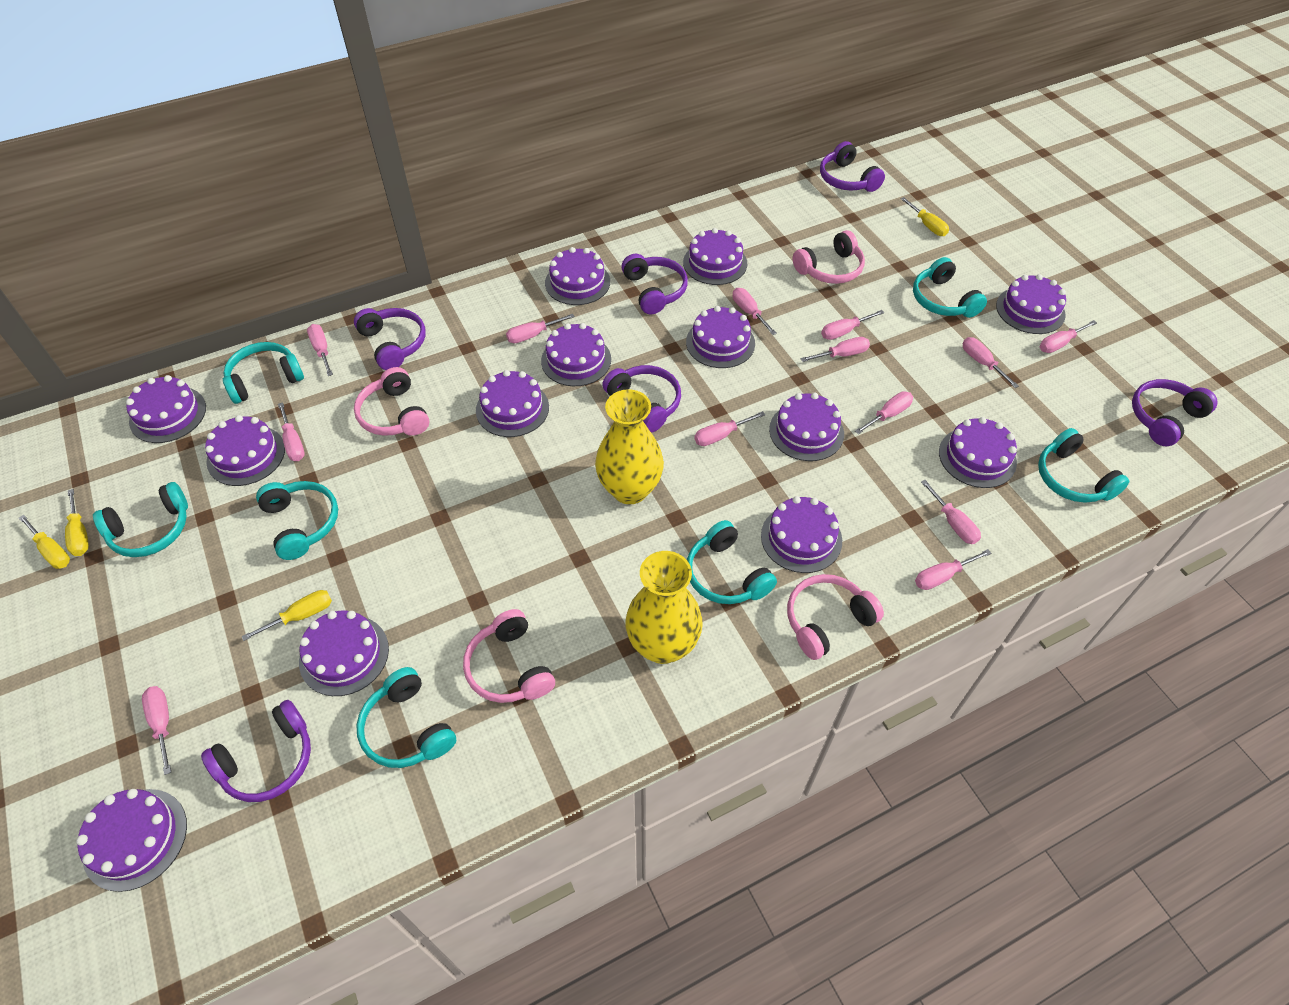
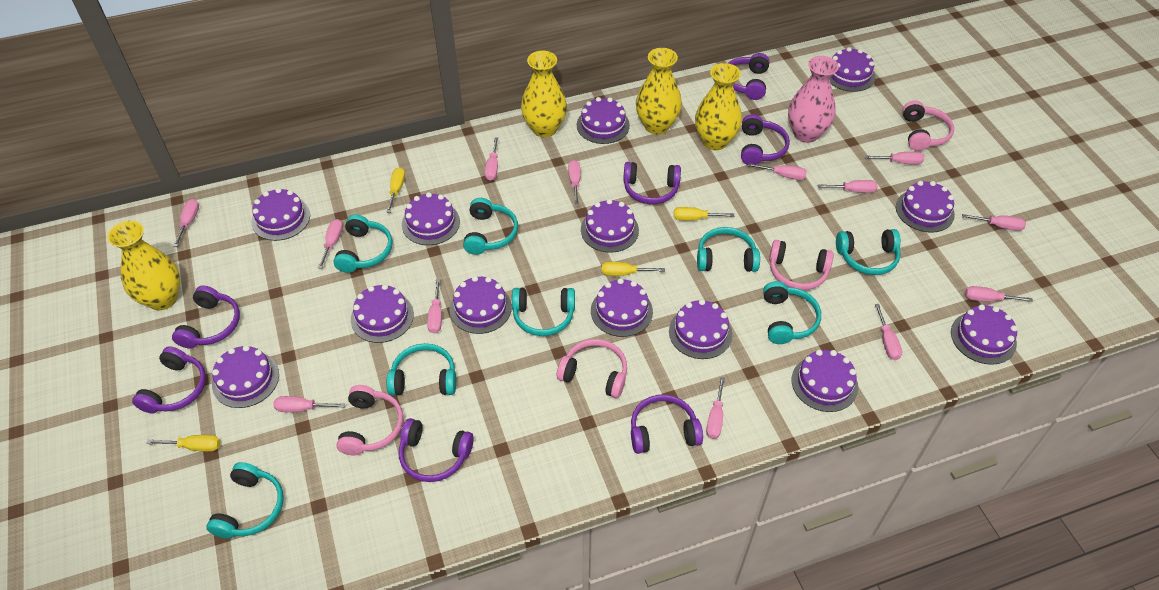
pink vase: none = 0 -> [788,56,839,143] = 1
purple headphones: [201,700,311,802] [354,308,426,370] [602,365,681,433] [621,254,688,315] [820,141,885,192] [1132,379,1218,446] = 6 -> [132,346,206,413] [172,286,240,349] [399,418,474,482] [623,162,681,204] [631,395,703,454] [728,53,769,100] [741,114,790,165] = 7
turquoise headphones: [93,482,188,557] [223,342,304,404] [256,481,338,560] [356,667,457,768] [687,520,777,604] [913,257,987,318] [1038,428,1130,503] = 7 -> [206,462,283,539] [333,214,392,273] [386,343,456,396] [463,198,518,255] [512,288,575,336] [697,227,760,272] [763,281,821,344] [836,229,901,275] = 8
yellow vase: [595,389,664,504] [625,551,703,664] = 2 -> [107,220,180,310] [521,51,567,137] [636,48,682,135] [695,63,742,150] = 4

